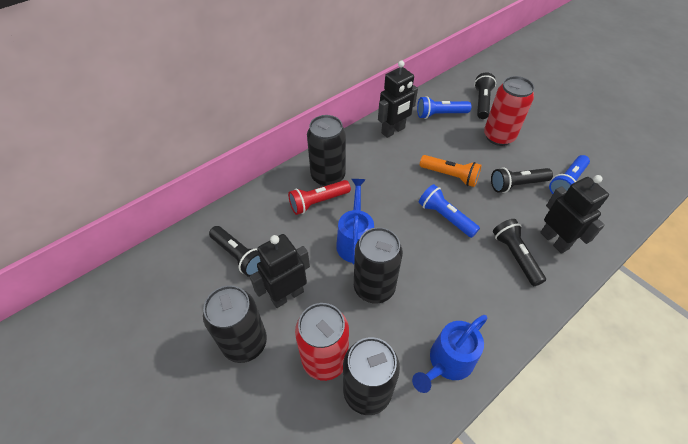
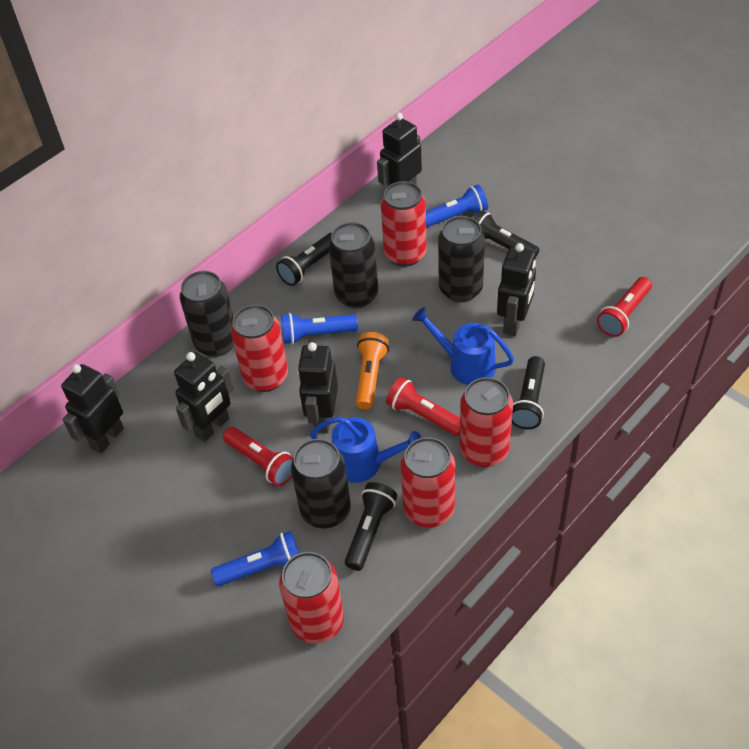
black robot: [250,234,310,308] [378,61,418,138] [540,175,609,254] = 3 -> [61,364,124,454] [174,352,233,442] [298,342,338,433] [377,113,422,187] [497,243,536,336] = 5
red can: [295,303,349,381] [484,76,535,146] = 2 -> [231,305,288,392] [279,552,344,643] [381,181,427,267] [401,437,455,528] [460,377,513,467] = 5
red flashlight: [288,180,351,215] = 1 -> [223,427,293,486] [386,377,460,436] [597,277,652,337] = 3

